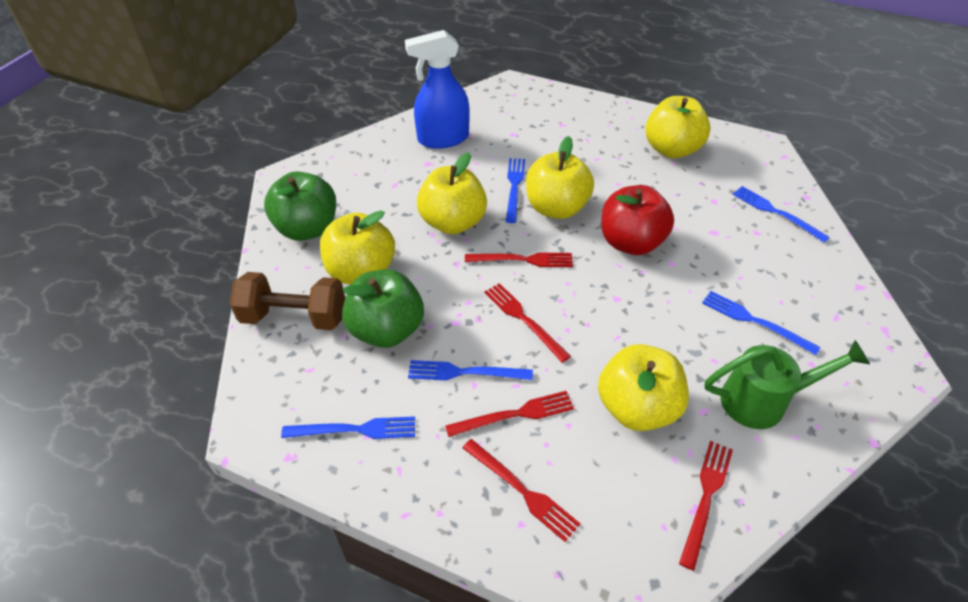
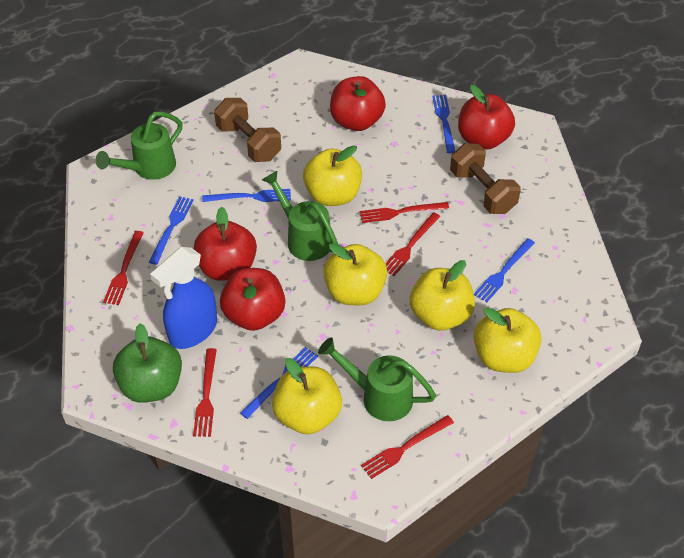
brown dumbbell: [230,272,345,330] = 1 -> [214,98,281,162] [450,143,521,214] = 2
green apple: [264,171,336,241] [342,269,424,348] = 2 -> [113,323,182,403] = 1
green watering can: [705,340,870,429] = 1 -> [96,111,182,180] [262,171,338,261] [318,337,436,421] = 3
red apple: [601,185,674,255] = 1 -> [194,207,257,281] [220,268,285,331] [330,76,386,131] [458,85,515,149] = 4

